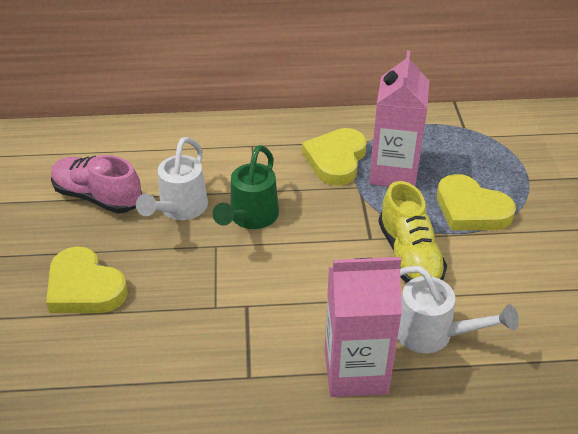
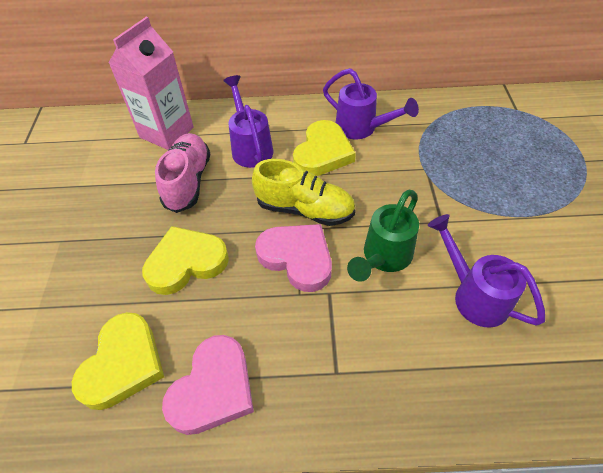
pink carton: [325,257,402,397] [369,50,429,186] = 2 -> [108,17,194,150] = 1
pink heart: none = 0 -> [162,335,254,435] [255,224,332,292] = 2
purple watering can: none = 0 -> [223,75,273,168] [323,68,419,139] [427,214,545,328] = 3
white watering can: [136,137,208,220] [398,266,519,353] = 2 -> none = 0

